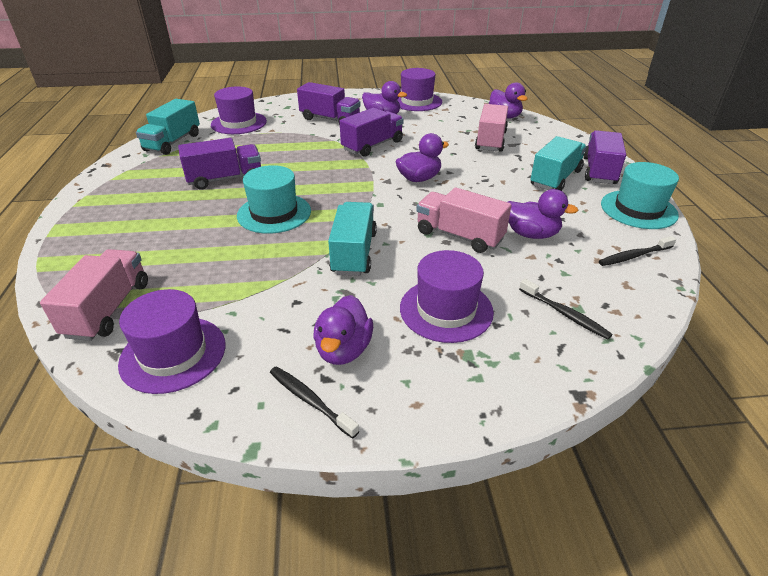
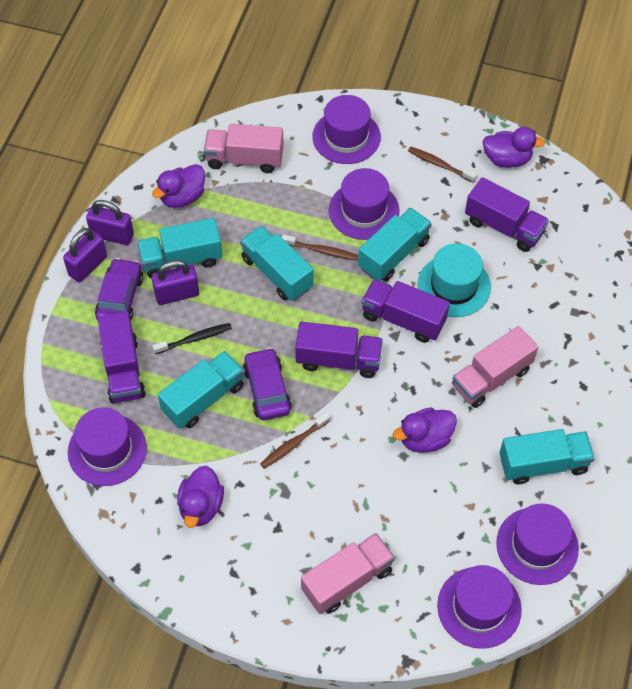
black toothbrush: [270,366,359,439] [519,279,612,340] [599,236,676,266] = 3 -> [152,323,232,354] = 1
brown toothbrush: none = 0 -> [260,412,330,469] [282,234,358,261] [408,147,477,183] = 3
purple car: none = 0 -> [95,258,143,321] [243,348,292,420] = 2
purple duck: [313,295,373,365] [362,81,407,114] [396,133,449,182] [489,82,528,119] [508,189,579,239] = 5 -> [152,164,205,208] [177,466,224,528] [393,408,457,453] [483,127,545,168] = 4
purple hat: [118,289,226,394] [211,86,267,134] [397,68,442,111] [400,250,494,343] = 4 -> [68,408,147,486] [312,95,381,164] [329,168,400,240] [437,565,522,649] [496,503,579,585] = 5
purple padlock: none = 0 -> [63,228,107,282] [86,200,134,245] [152,260,199,305] = 3
turquoise hat: [237,165,311,234] [601,162,679,229] = 2 -> [417,243,491,317] = 1
turquoise truck: [136,99,200,155] [328,202,377,276] [530,136,587,191] = 3 -> [137,218,222,278] [158,351,244,429] [240,226,314,301] [358,208,432,281] [500,429,595,484] = 5

